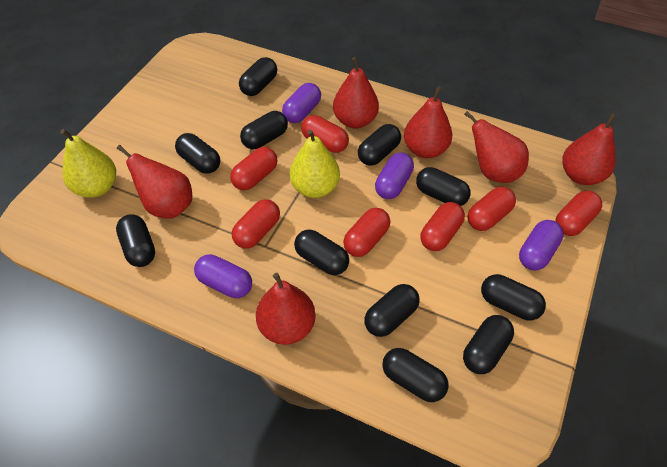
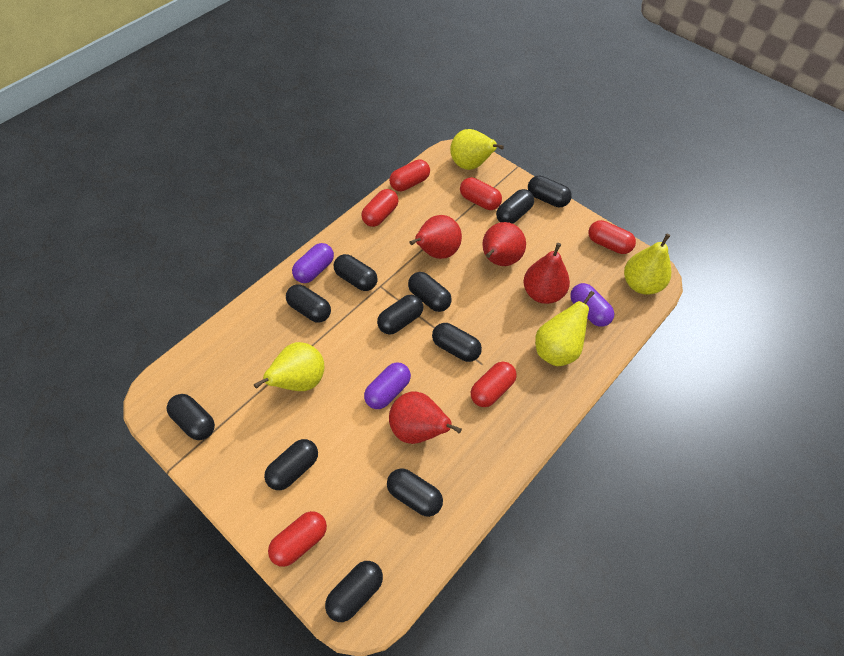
purple capsule: [194,254,252,298] [282,83,321,123] [375,153,414,199] [519,220,564,270] = 4 -> [292,243,334,283] [364,363,411,409] [570,283,614,327] = 3
red capsule: [230,147,277,190] [232,199,280,249] [301,115,349,153] [343,208,390,257] [420,202,465,251] [467,187,516,231] [555,190,602,236] = 7 -> [268,511,327,567] [361,189,399,227] [389,159,430,191] [460,177,502,210] [471,362,517,407] [589,220,636,254] = 6
red pear: [117,145,192,219] [256,273,316,345] [333,57,379,128] [404,86,452,158] [464,111,529,183] [562,113,616,185] = 6 -> [389,391,462,444] [409,215,462,259] [483,222,526,266] [523,243,570,304] = 4
yellow pear: [60,129,116,198] [289,130,340,198] = 2 -> [254,342,324,391] [450,129,504,170] [535,291,595,366] [624,234,671,295] = 4

